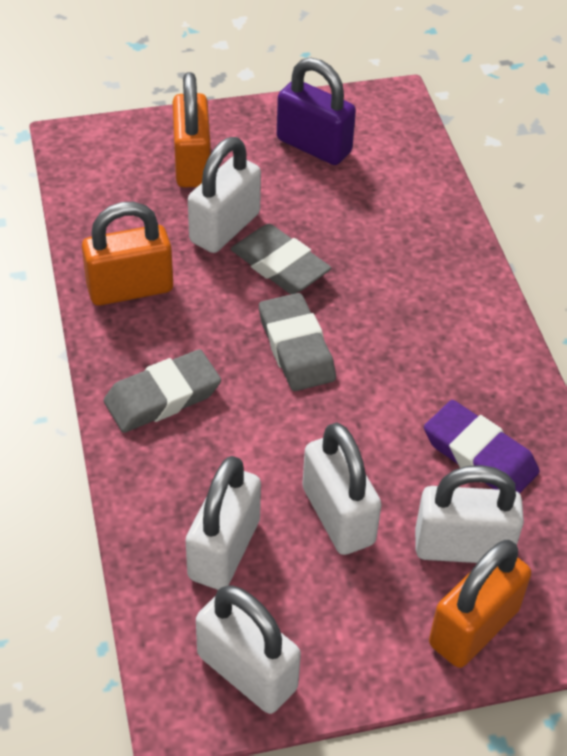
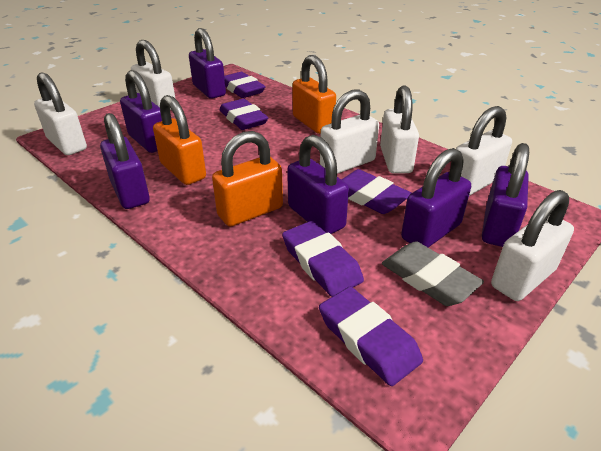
grey eraser: [104,349,221,433] [231,224,331,294] [259,293,336,391] = 3 -> [382,241,484,306] = 1
purple eraser: [424,400,539,494] = 1 -> [219,99,268,130] [224,72,266,98] [282,221,364,296] [319,287,423,386] [341,169,412,214] = 5
purple padlock: [277,57,356,165] = 1 -> [100,113,150,209] [120,70,162,153] [189,28,226,99] [287,135,349,234] [401,148,471,247] [482,143,529,247] = 6
white padlock: [186,456,261,590] [188,137,261,253] [196,585,301,714] [302,422,381,555] [415,465,524,563] = 5 -> [34,72,87,155] [131,40,175,110] [320,89,379,174] [380,85,419,174] [456,106,512,196] [491,190,574,301] = 6

